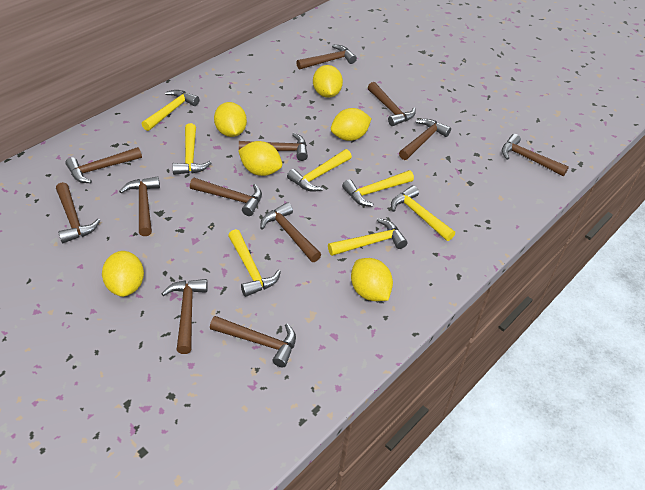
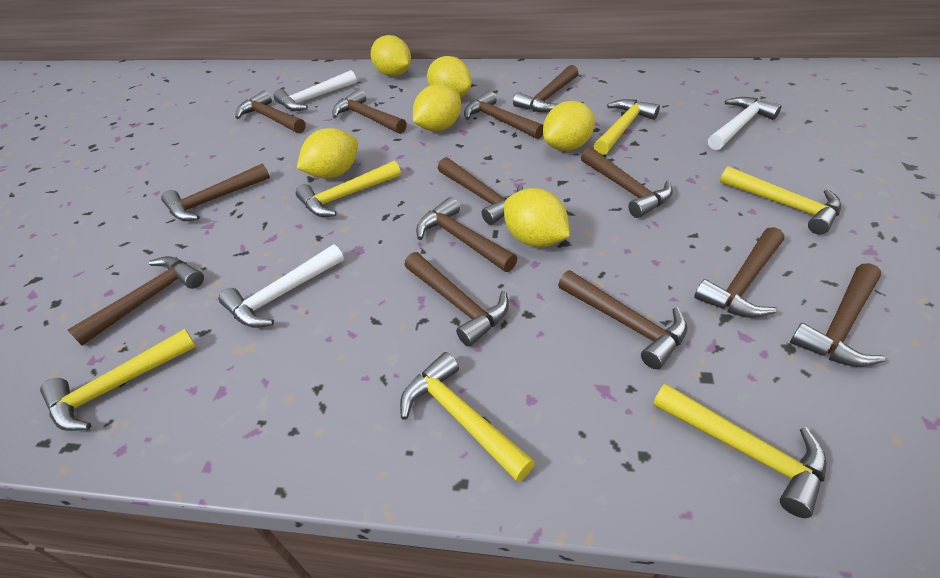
brown hammer: [56,182,100,243] [65,147,142,183] [119,176,160,236] [161,279,208,354] [190,178,262,216] [210,316,296,368] [239,133,308,161] [260,202,321,262] [296,45,357,70] [368,82,416,126] [399,119,451,160] [502,134,569,176] = 12 -> [67,256,204,346] [161,163,270,221] [235,90,306,133] [332,89,407,134] [404,252,509,347] [416,197,518,272] [438,157,523,225] [464,91,543,139] [513,65,578,112] [558,270,688,369] [581,147,673,218] [694,227,784,318] [790,263,885,367] = 13
white hammer: none = 0 -> [219,244,344,328] [274,70,357,111] [708,97,782,150] = 3
yellow hammer: [142,90,199,131] [172,123,211,175] [228,229,281,297] [287,149,352,192] [328,218,408,256] [342,170,414,207] [391,185,455,241] = 7 -> [40,329,196,431] [296,161,401,217] [400,352,535,482] [594,99,660,155] [653,383,826,518] [720,166,841,235] = 6

